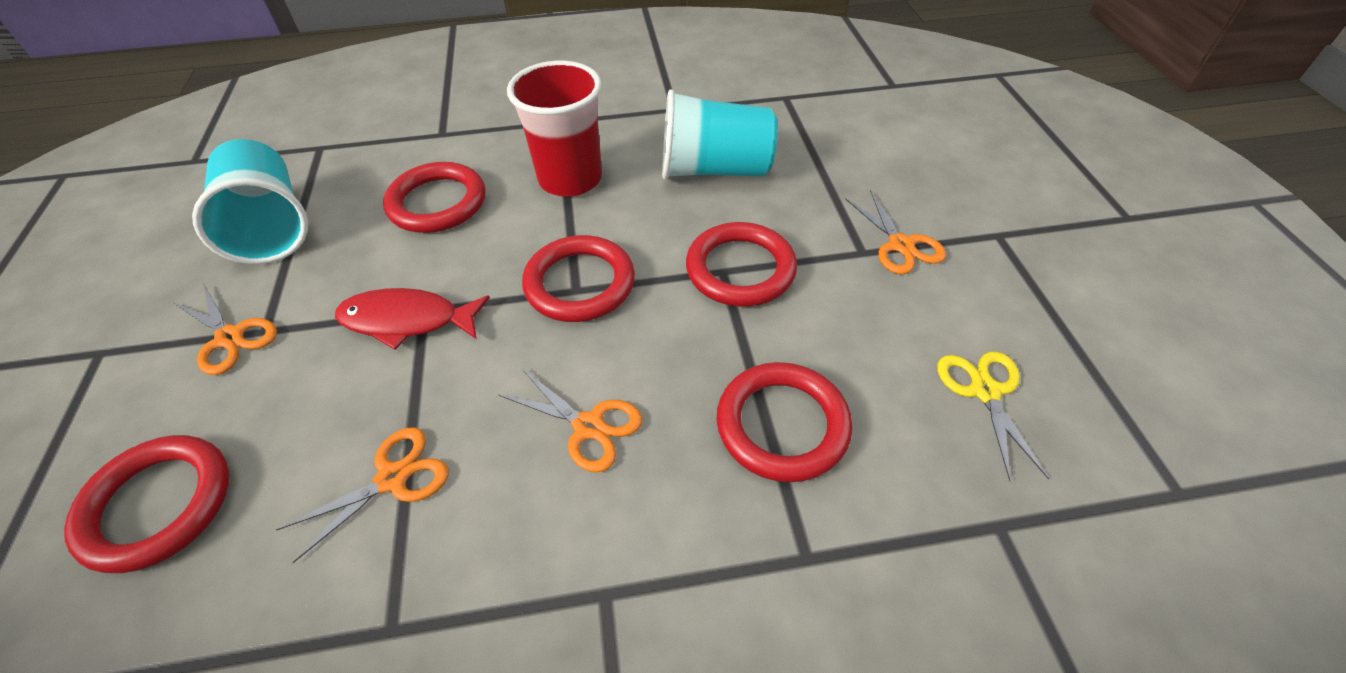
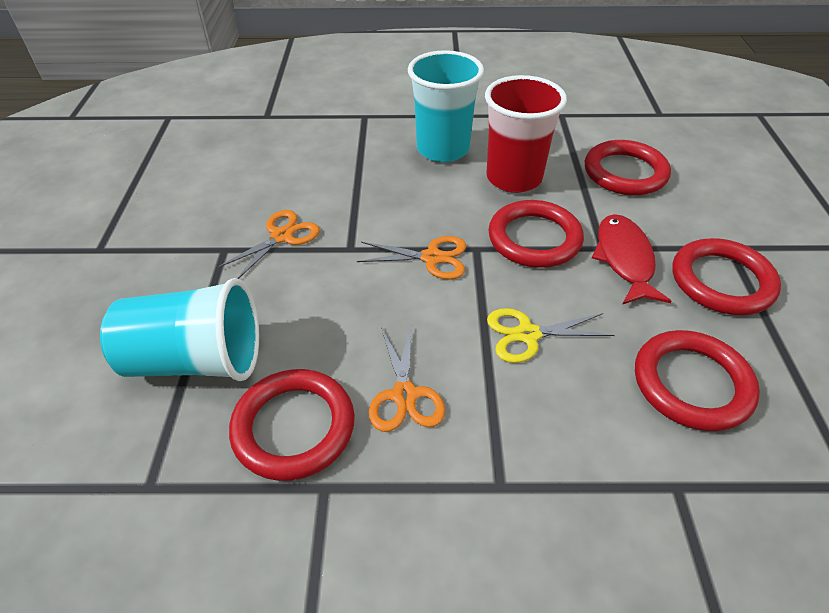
orange scissors: [174,283,277,375] [276,427,449,563] [499,369,642,472] [845,190,946,274] = 4 -> [216,210,320,279] [357,236,466,280] [369,326,445,432] = 3

